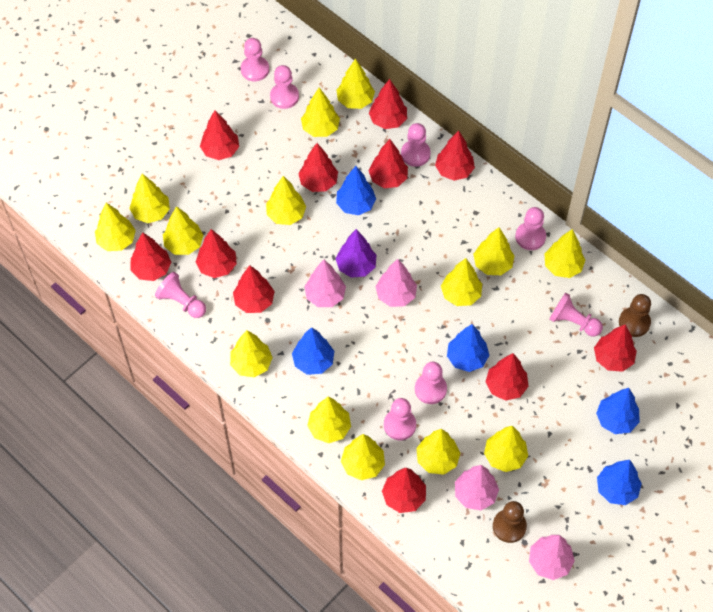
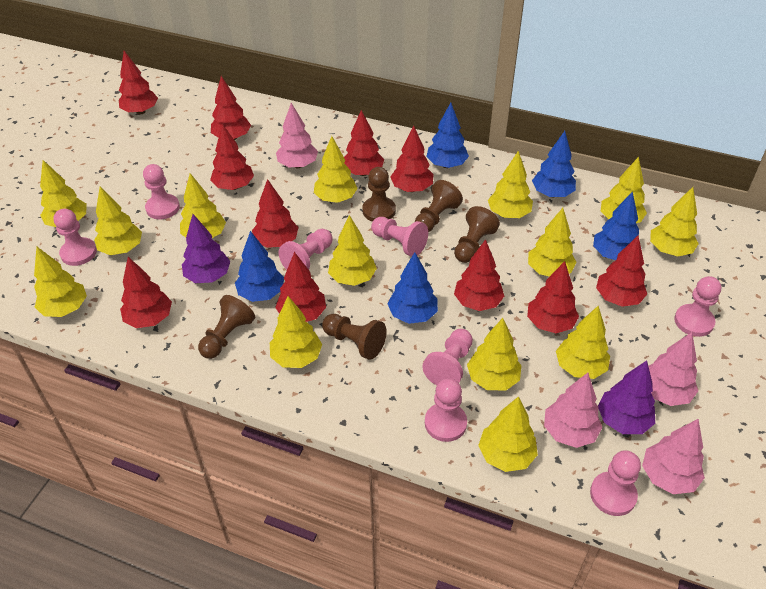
brown pawn: [493,501,527,543] [619,294,651,337] = 2 -> [198,295,255,359] [322,314,387,360] [362,167,396,222] [415,180,463,232] [454,206,500,263] = 5
purple tree: [336,229,376,278] = 1 -> [182,214,230,283] [598,361,655,434] = 2

